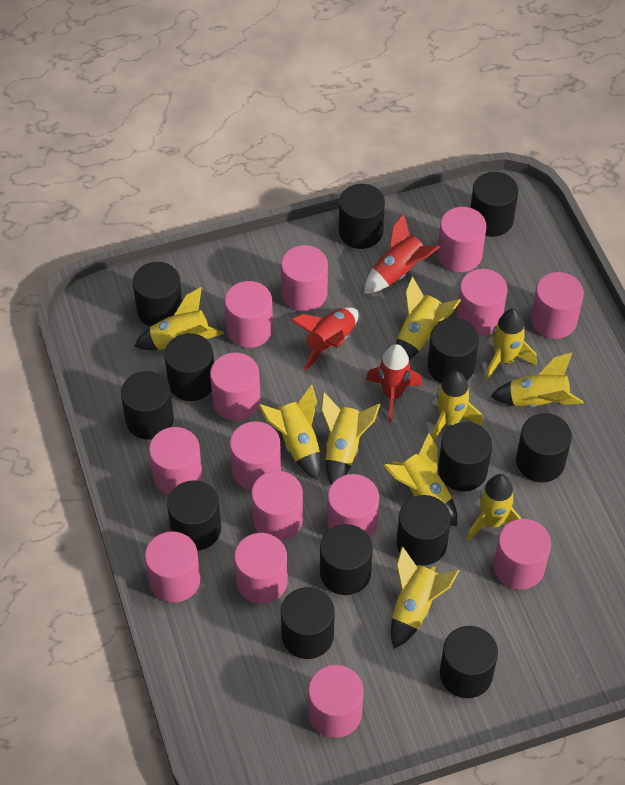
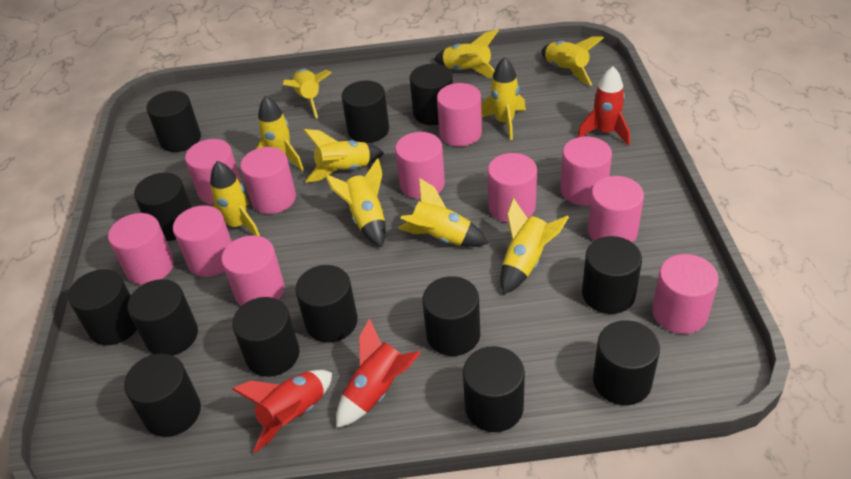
pink cylinder: [145,531,201,603] [149,427,202,495] [210,353,261,421] [224,281,273,348] [230,421,281,490] [234,533,288,604] [251,471,303,541] [281,245,328,312] [308,665,364,738] [327,474,379,537] [437,207,486,272] [456,269,508,335] [494,519,551,590] [531,272,584,339] = 14 -> [108,213,174,285] [173,205,232,277] [185,139,242,205] [221,235,285,306] [240,147,296,214] [395,132,445,199] [437,83,482,146] [488,153,537,223] [560,136,612,206] [588,176,644,243] [652,254,719,334] = 11

